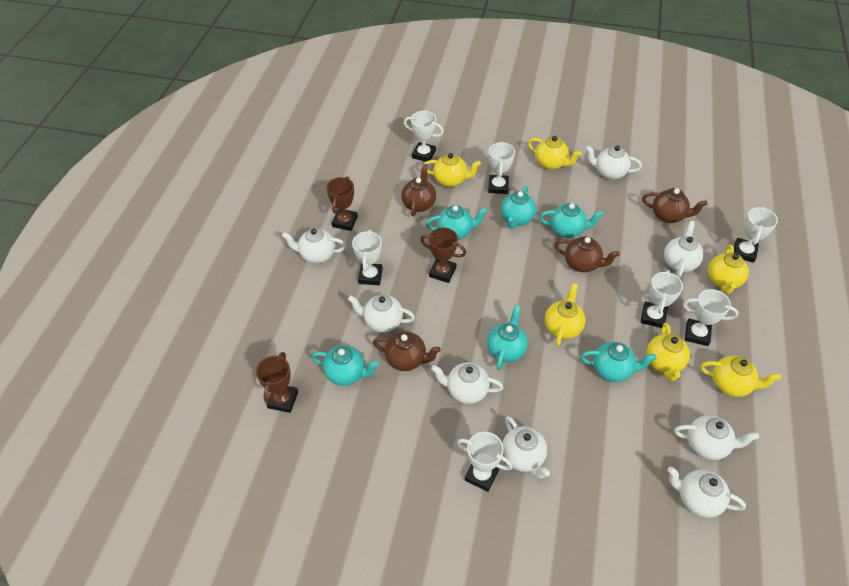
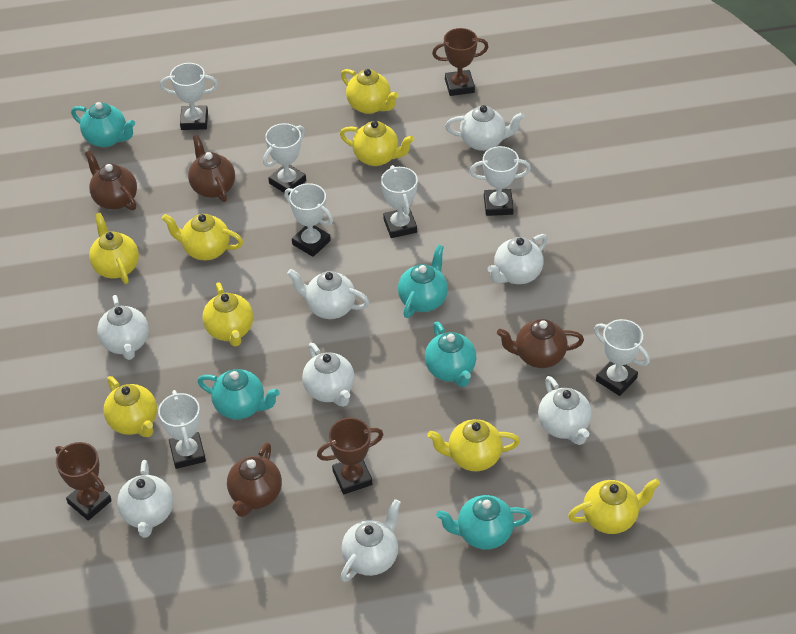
turquoise teapot: [311,345,379,386] [425,205,487,240] [487,305,528,370] [501,186,536,229] [539,203,604,238] [580,342,657,382] = 6 -> [71,102,135,147] [197,369,280,419] [398,245,448,318] [425,321,476,387] [436,495,532,550] = 5
yellow teapot: [424,153,481,187] [528,136,581,170] [545,283,585,346] [647,323,690,381] [700,356,781,397] [708,245,749,294] = 6 -> [89,213,139,284] [103,376,157,437] [162,214,243,260] [202,282,253,347] [340,121,414,166] [341,69,399,114] [427,419,520,471] [568,479,660,534] = 8

